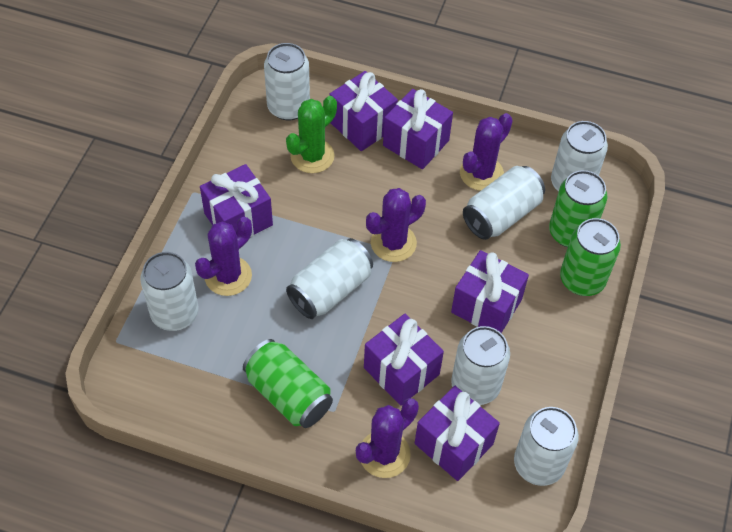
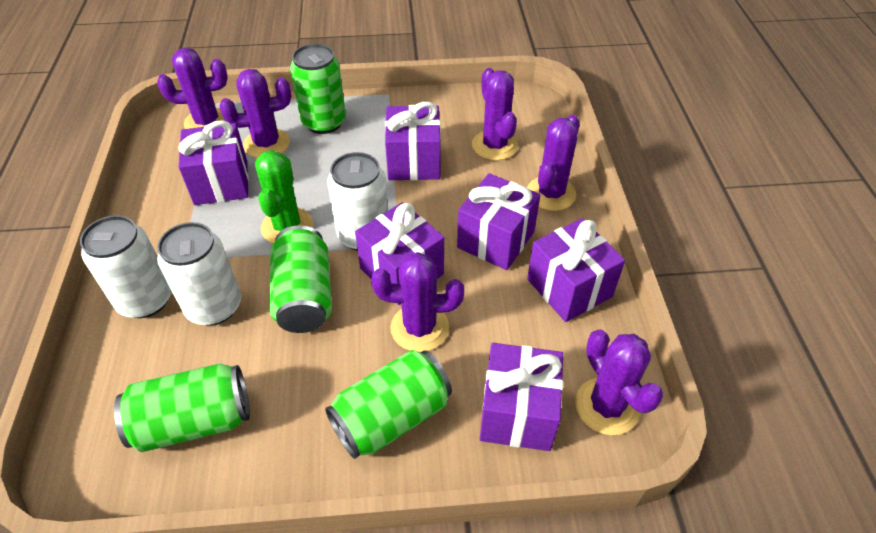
green can: [243,339,333,428] [549,170,608,247] [560,218,621,296] = 3 -> [114,364,250,452] [270,225,332,333] [290,44,346,134] [325,350,452,459] = 4
purple cactus: [195,217,252,296] [356,398,419,478] [366,188,426,262] [460,113,513,191] = 4 -> [157,48,228,129] [220,69,291,158] [371,252,464,352] [472,68,518,160] [527,115,580,211] [575,329,663,435] = 6
white can: [140,252,199,331] [264,43,310,121] [286,238,373,319] [451,326,510,405] [463,166,545,240] [514,407,579,486] [551,121,608,192] = 7 -> [80,215,171,318] [157,222,241,326] [328,152,388,251] = 3

